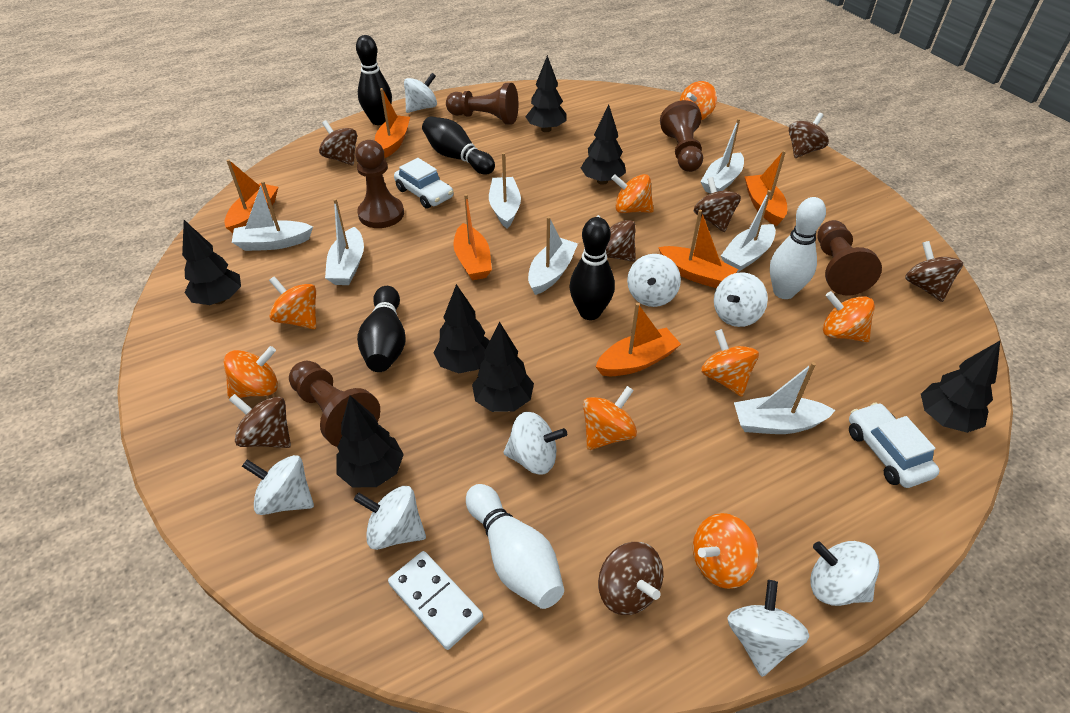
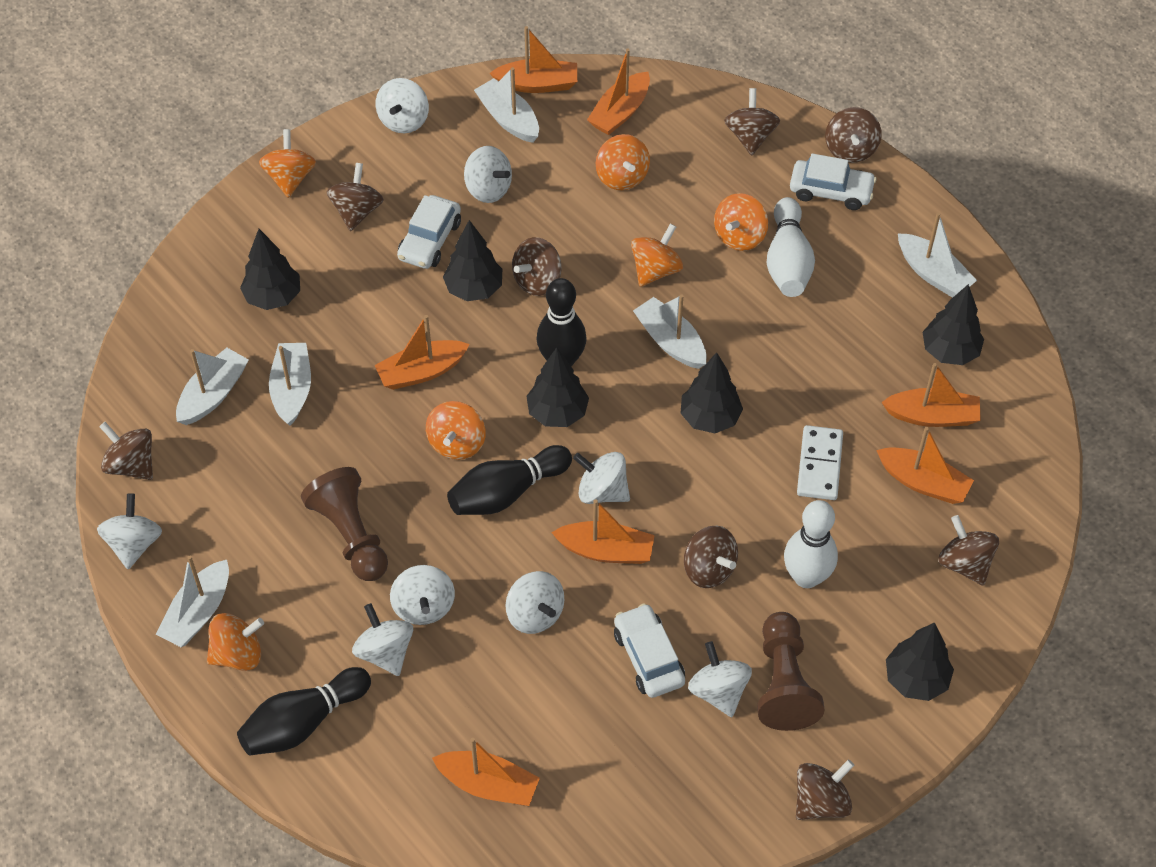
black bowling pin: [356,35,392,125] [357,286,406,372] [422,116,495,175] [569,217,615,320] = 4 -> [237,667,371,756] [447,445,572,515] [536,278,587,367] = 3
black tree: [182,220,241,305] [336,395,404,487] [433,284,490,373] [472,322,534,412] [525,55,566,132] [581,105,626,185] [921,341,1000,433] = 7 -> [240,229,300,310] [443,220,502,301] [527,347,589,427] [681,352,743,433] [886,622,954,701] [923,284,984,365] = 6
brown pawn: [289,361,380,447] [355,140,404,228] [446,83,518,124] [660,100,703,172] [818,220,882,295] = 5 -> [301,467,388,581] [757,612,825,731] = 2
brown spinning top: [229,394,291,448] [319,120,357,165] [596,215,636,262] [598,542,663,615] [694,177,741,232] [789,113,829,158] [905,241,963,302] = 7 -> [99,422,153,480] [326,163,384,231] [512,237,561,296] [684,526,738,588] [724,88,780,156] [796,759,854,820] [825,107,882,163] [938,515,999,586] = 8
orange boat: [224,159,278,233] [375,88,410,158] [453,194,492,280] [596,303,681,376] [658,210,738,288] [745,150,787,226] = 6 -> [375,315,470,390] [432,738,540,806] [490,26,577,93] [551,499,655,564] [587,48,650,135] [876,427,974,504] [882,363,981,427] = 7
orange spinning top: [223,346,278,399] [269,276,316,329] [583,386,637,450] [611,174,654,213] [679,81,717,120] [693,513,759,589] [701,329,759,397] [823,291,875,342] = 8 -> [207,613,264,671] [259,129,316,198] [426,401,486,460] [596,134,650,190] [631,224,683,287] [714,193,768,251] = 6
white boat: [232,181,313,251] [325,198,364,285] [489,153,521,228] [528,216,578,295] [700,118,744,194] [721,190,776,272] [734,362,835,434] = 7 -> [156,556,229,647] [176,348,249,425] [269,343,311,426] [474,67,539,143] [633,294,707,369] [898,212,977,298] = 6
white car: [394,158,454,209] [849,402,940,488] = 2 -> [397,195,461,269] [614,603,685,698] [790,153,877,210] = 3

